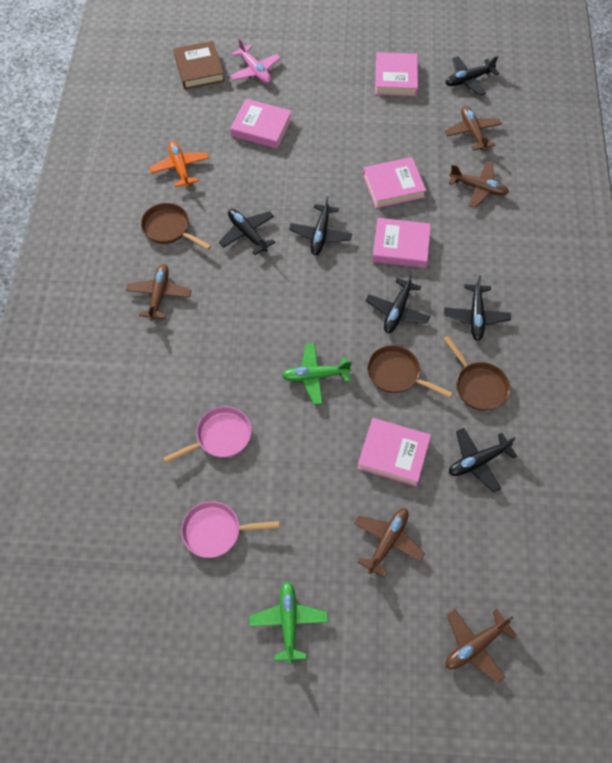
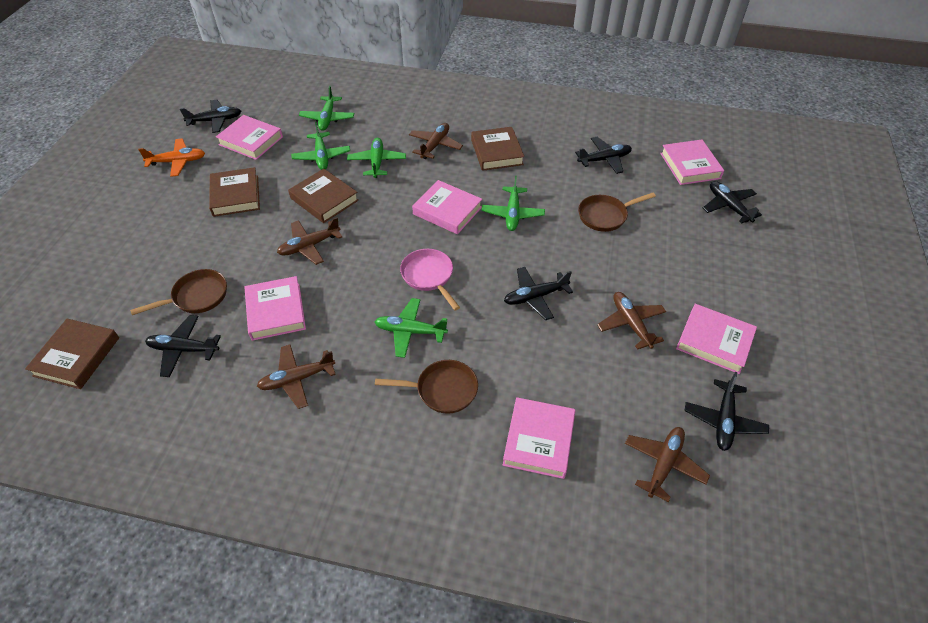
brown book: [173,41,225,89] = 1 -> [25,318,119,389] [209,167,260,217] [288,168,359,223] [471,127,524,171] = 4
green plane: [249,581,328,664] [282,343,352,405] = 2 -> [291,122,350,170] [299,86,354,131] [347,138,406,178] [374,298,448,358] [481,176,545,231] = 5
pink book: [230,99,292,148] [357,418,431,486] [363,157,426,208] [372,218,431,268] [375,52,418,96] = 5 -> [216,115,283,160] [244,276,306,341] [412,180,482,234] [503,397,575,479] [660,139,724,185] [676,304,757,374] = 6
pink pan: [163,406,252,463] [181,501,280,558] = 2 -> [400,249,460,310] = 1
pink plane: [230,38,281,83] = 1 -> none = 0

